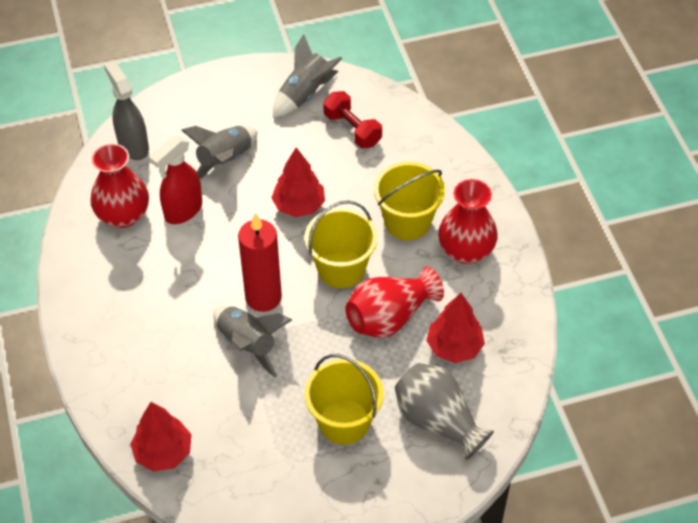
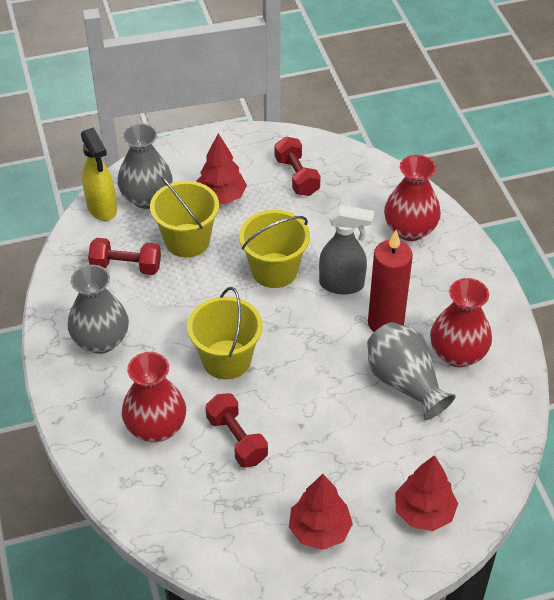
grey rocket: [181,126,258,179] [213,306,292,378] [273,34,342,118] = 3 -> none = 0
grey vase: [395,363,494,461] = 1 -> [68,265,129,354] [117,123,173,209] [367,322,456,420] = 3
red dumbbell: [323,91,382,148] = 1 -> [88,238,161,275] [205,393,268,468] [275,136,321,196] = 3
red spray bottle: [149,136,202,224] = 1 -> none = 0
yellow spray bottle: none = 0 -> [81,127,117,221] = 1

